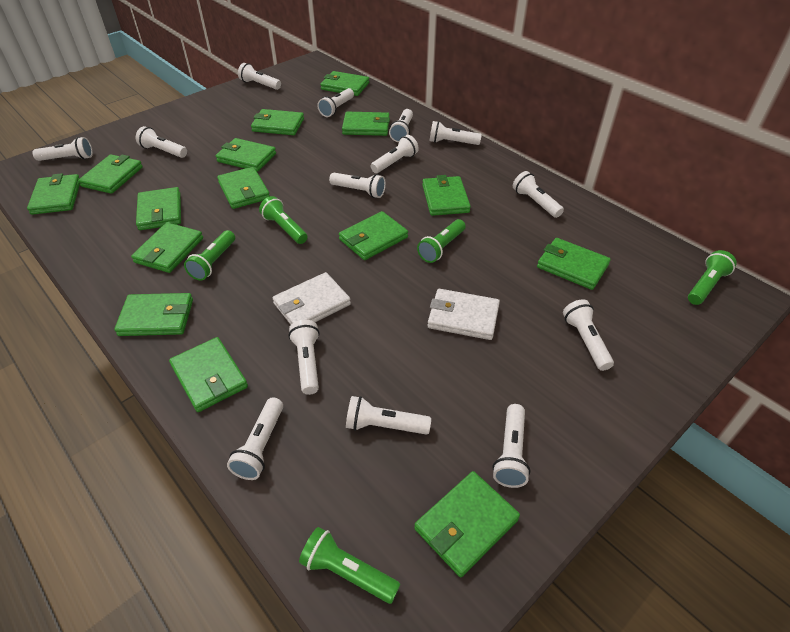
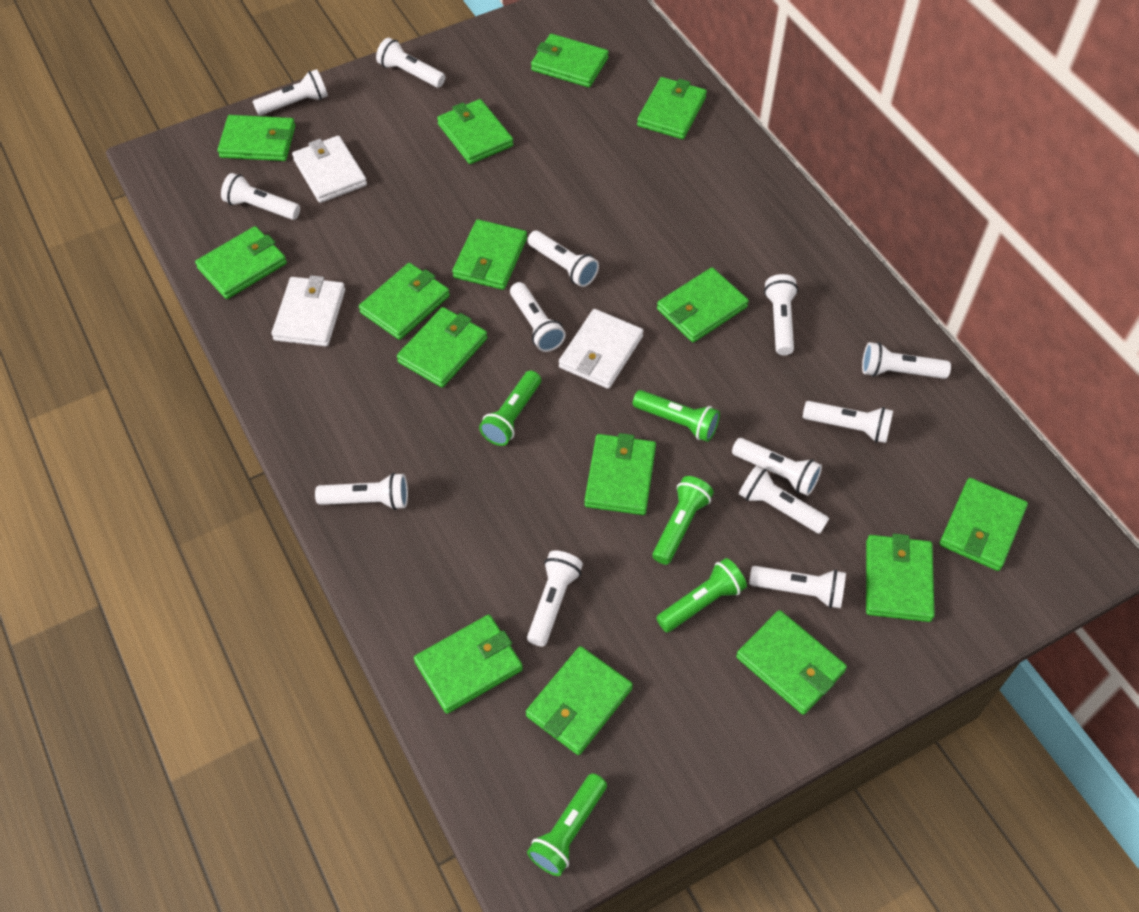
white flashlight: [32,137,93,161] [136,126,187,158] [227,398,283,480] [238,63,281,90] [288,320,320,395] [317,88,354,117] [329,173,386,198] [346,396,431,435] [371,135,419,173] [389,109,413,142] [429,121,482,145] [492,404,531,488] [513,171,564,218] [563,299,614,371] = 14 -> [221,173,300,220] [253,69,328,115] [315,473,408,510] [376,38,445,88] [510,282,566,352] [527,231,599,287] [527,551,583,647] [732,438,822,496] [739,465,829,534] [749,566,846,608] [764,274,798,355] [803,401,893,443] [862,342,951,379] = 13
white wallet: [273,272,351,325] [427,289,500,340] = 2 -> [271,275,345,347] [292,136,367,203] [559,309,643,389] = 3

